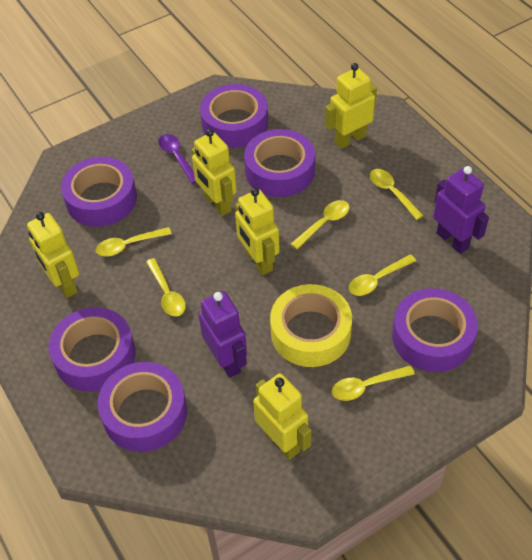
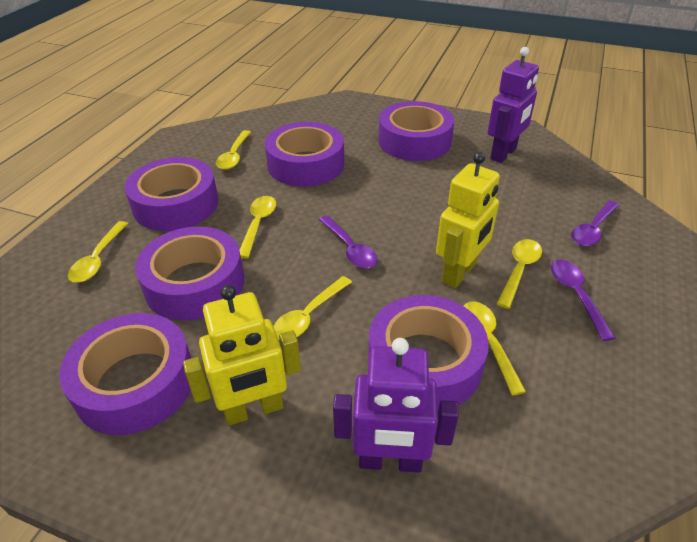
purple spoon: [158,134,196,184] = 1 -> [319,215,378,269] [551,260,615,341] [571,200,619,246] = 3
yellow robot: [27,212,79,298] [191,129,237,216] [235,188,280,275] [253,373,312,460] [325,63,377,149] = 5 -> [183,285,301,426] [436,152,500,288] = 2
yellow tape: [270,284,352,367] = 1 -> none = 0

